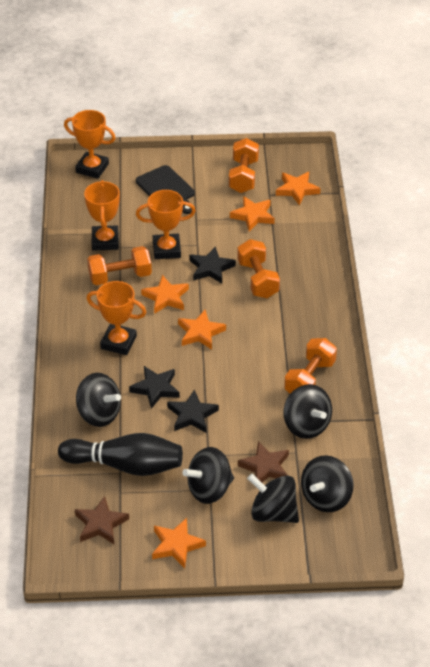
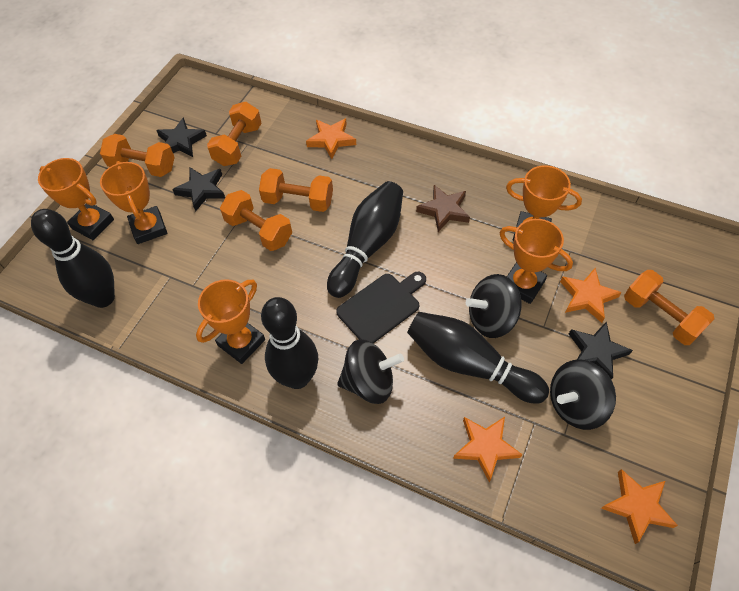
black bowling pin: [58,433,183,476] = 1 -> [31,209,115,308] [261,297,318,389] [327,181,403,298] [407,312,549,404] = 4
black spinning top: [76,373,121,427] [182,447,234,504] [247,474,299,523] [283,384,332,439] [301,455,354,512] = 5 -> [337,339,404,404] [466,274,522,338] [550,359,616,430] = 3
brown star: [75,496,129,544] [238,441,289,482] = 2 -> [416,185,470,232] = 1
orange dumbbell: [87,246,152,285] [229,138,259,193] [237,239,280,298] [284,338,337,394] = 4 -> [100,134,175,177] [207,102,262,166] [220,190,292,251] [259,168,333,212] [624,270,714,345] = 5
orange star: [141,275,189,314] [152,518,206,568] [178,310,226,350] [230,196,275,232] [276,172,320,205] = 5 -> [306,118,356,159] [453,417,523,482] [560,268,622,323] [601,469,678,544] = 4
orange trophy: [64,110,115,179] [84,180,120,251] [86,281,147,355] [136,190,196,259] = 4 -> [38,158,114,240] [100,161,167,244] [196,279,265,364] [500,219,573,304] [506,165,582,241] = 5

